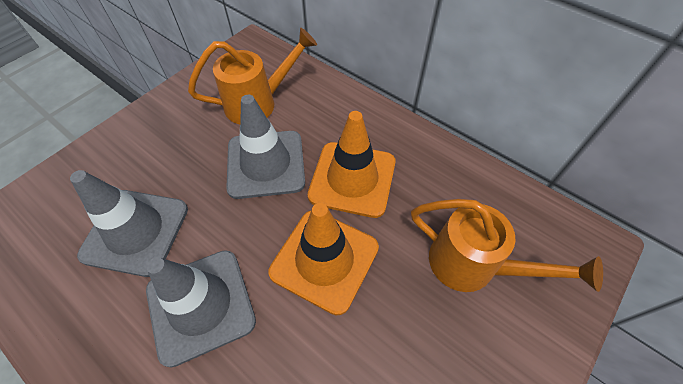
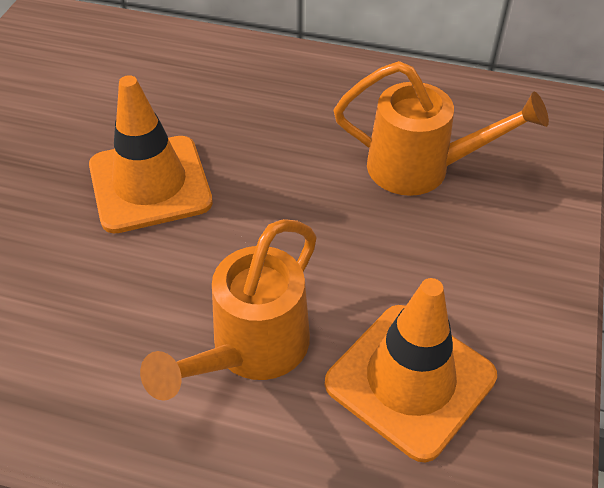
grey traffic cone: [70,170,188,277] [146,250,256,368] [226,95,305,199] = 3 -> none = 0

